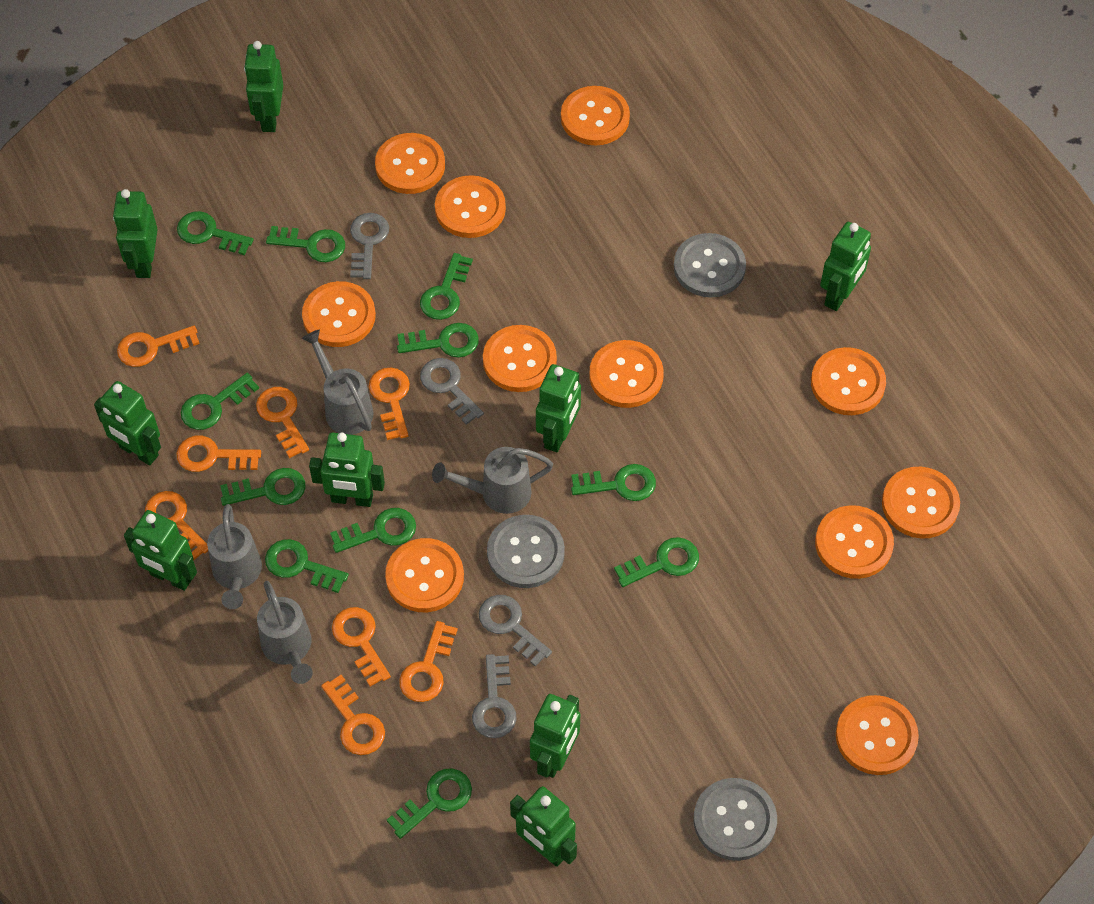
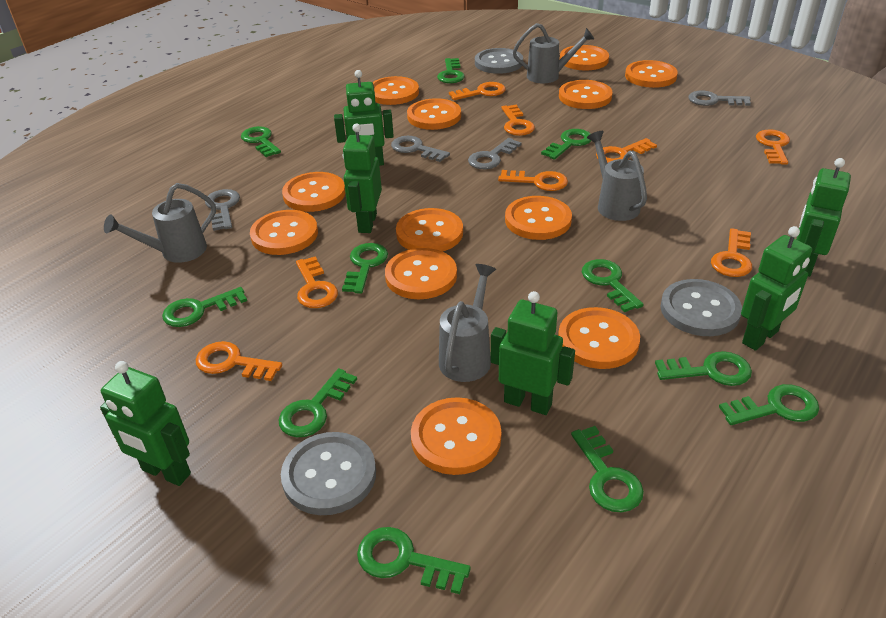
green robot: [94,381,161,465] [113,189,158,278] [124,510,197,591] [244,41,283,132] [309,433,385,507] [510,786,577,867] [530,694,580,778] [536,364,581,452] [820,222,871,311] = 9 -> [100,361,191,486] [334,70,394,166] [343,123,382,233] [491,291,575,415] [741,226,812,351] [796,158,851,277] = 6
orange button: [302,281,376,347] [375,133,445,194] [385,538,464,612] [435,175,506,238] [483,325,557,392] [561,86,630,146] [589,340,664,408] [811,347,886,415] [815,505,894,579] [836,695,919,775] [882,467,960,539] = 11 -> [250,210,318,255] [282,172,346,212] [372,76,419,105] [385,248,457,299] [396,208,463,252] [407,98,461,130] [411,397,501,475] [505,196,572,240] [558,307,640,369] [559,80,613,109] [560,45,609,70] [625,60,678,88] = 12

